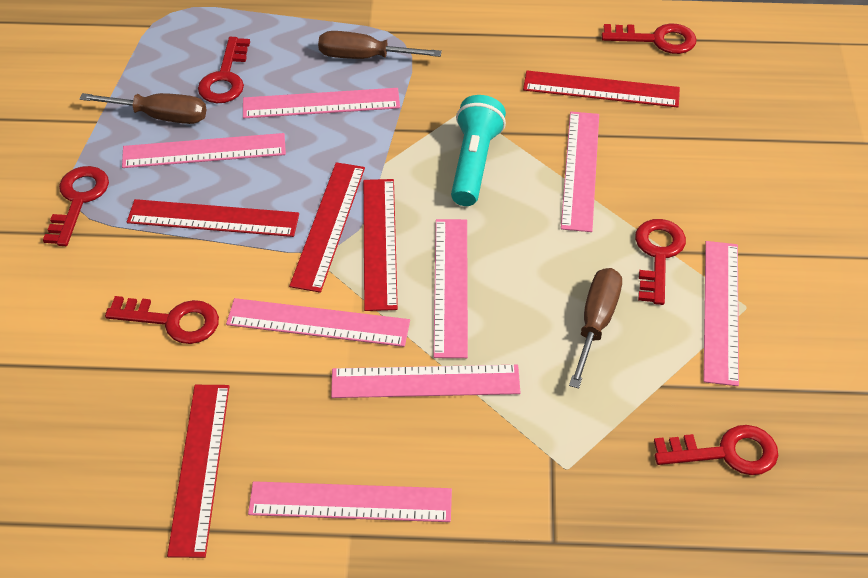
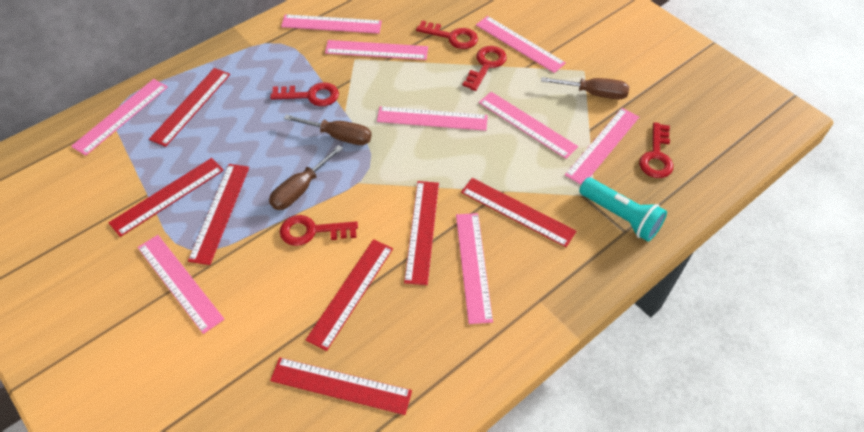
pink ruler: [122,133,286,168] [226,298,410,347] [243,88,400,118] [248,481,452,522] [331,365,521,398] [433,219,468,358] [561,112,599,232] [703,241,739,386] = 8 -> [71,79,168,156] [138,235,224,334] [281,14,382,34] [325,40,428,60] [377,106,488,131] [456,213,493,324] [476,16,566,73] [479,92,578,159] [565,108,639,185] = 9
red key: [43,166,109,246] [105,296,219,344] [198,37,250,103] [602,24,697,54] [635,219,686,305] [654,425,778,475] = 6 -> [270,82,339,106] [280,215,358,246] [416,21,478,49] [462,46,507,91] [639,122,673,178] = 5
red ruler: [127,199,299,237] [167,385,229,558] [289,162,365,293] [363,179,398,311] [523,70,680,108] = 5 -> [108,158,224,237] [149,68,230,147] [188,164,249,265] [270,357,412,415] [306,239,393,351] [404,181,439,285] [461,178,576,247] = 7

